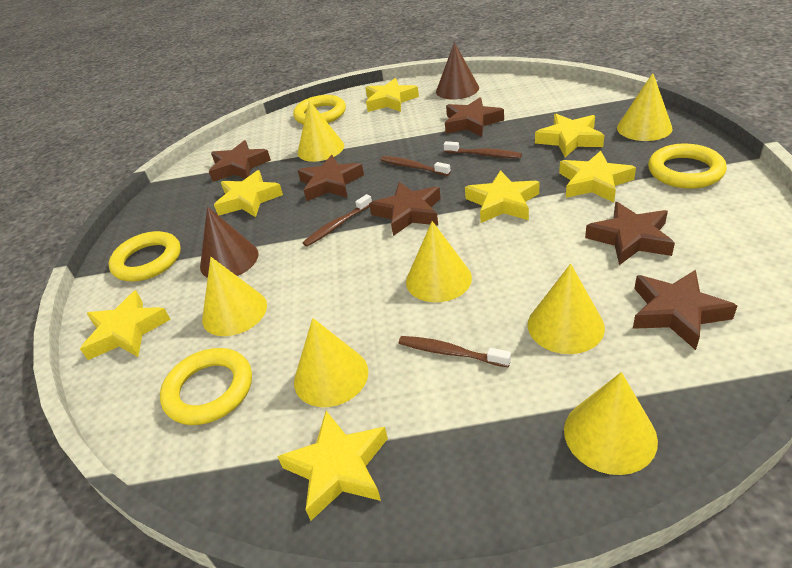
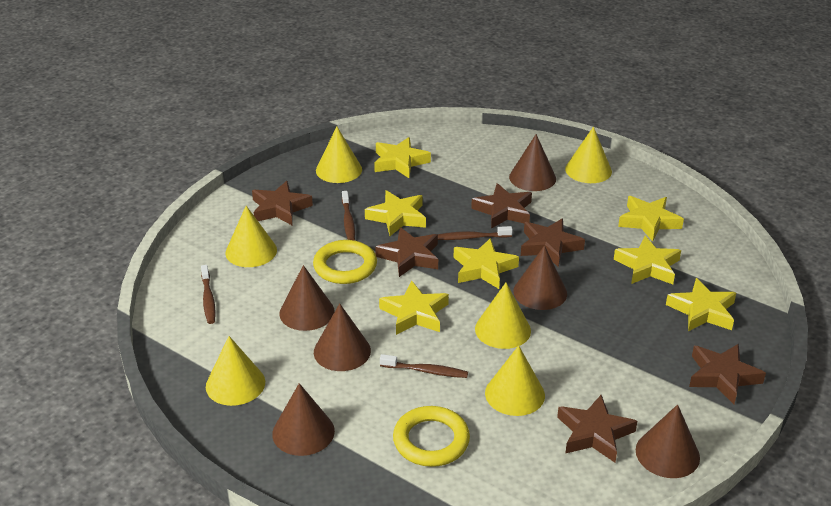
brown cone: [200,207,259,278] [436,42,479,100] = 2 -> [272,383,335,456] [280,265,334,331] [314,303,371,371] [509,134,556,191] [513,246,567,310] [636,404,700,478] = 6
yellow cone: [202,257,267,336] [294,318,368,407] [298,100,344,162] [406,221,472,302] [528,264,605,354] [564,372,658,475] [617,73,672,141] = 7 -> [206,336,265,406] [225,206,277,267] [316,127,362,183] [475,283,531,349] [485,345,545,416] [565,126,612,183] = 6
yellow ring: [109,231,181,281] [160,348,252,425] [293,95,346,125] [648,143,727,189] = 4 -> [313,240,377,284] [393,406,470,467] = 2

